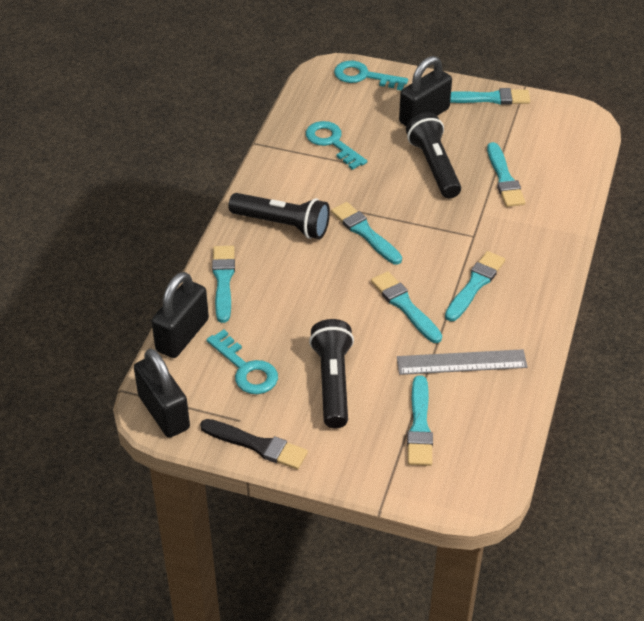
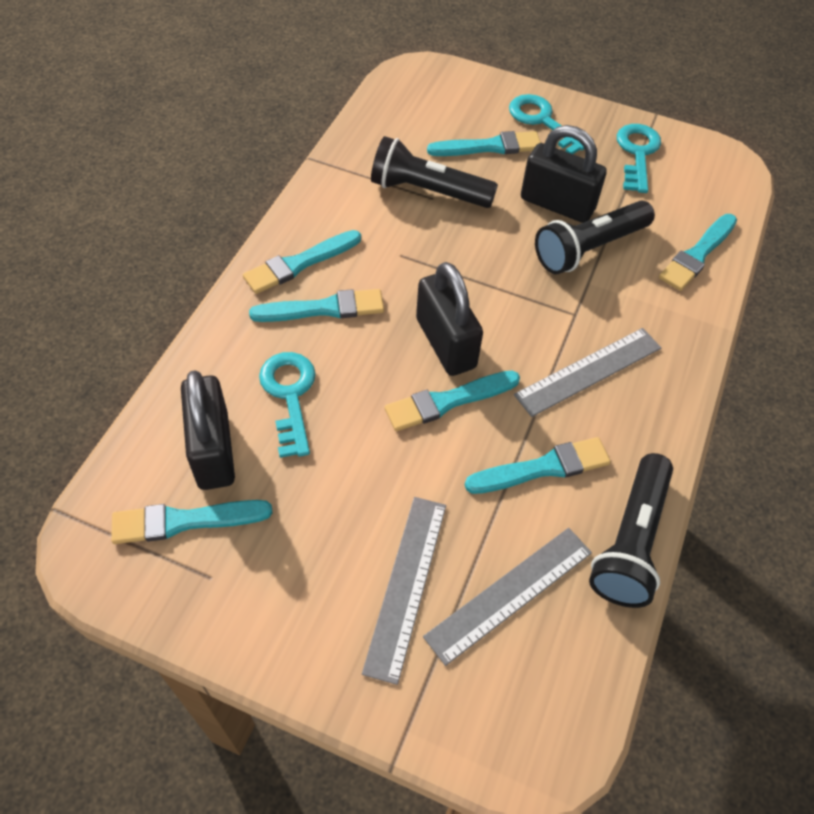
black brush: [200,419,308,470] = 1 -> none = 0
grey ruler: [397,349,527,375] = 1 -> [362,497,446,685] [423,528,592,666] [514,328,661,417] = 3

